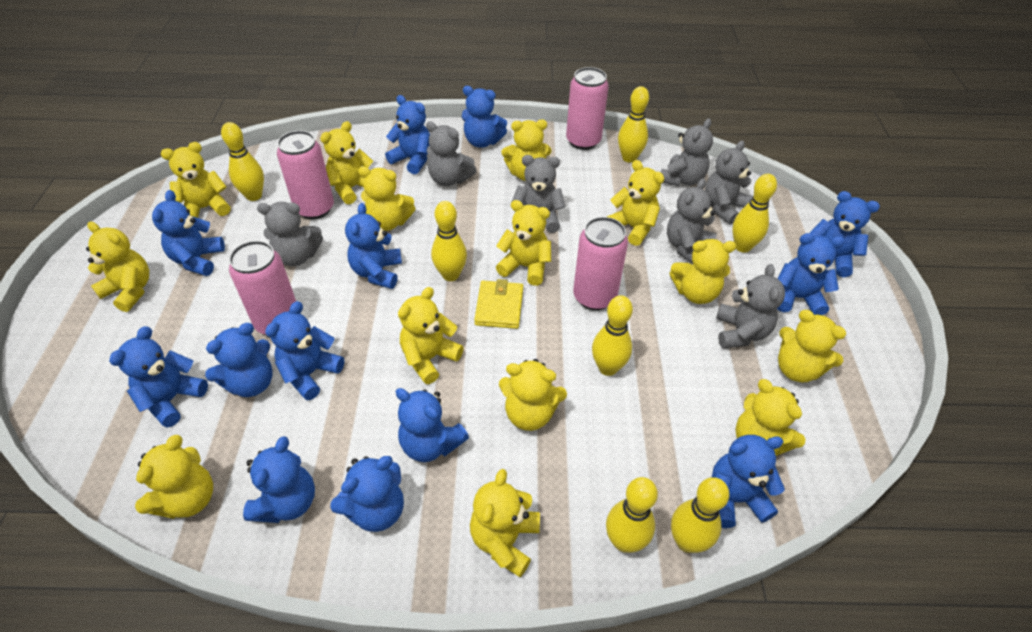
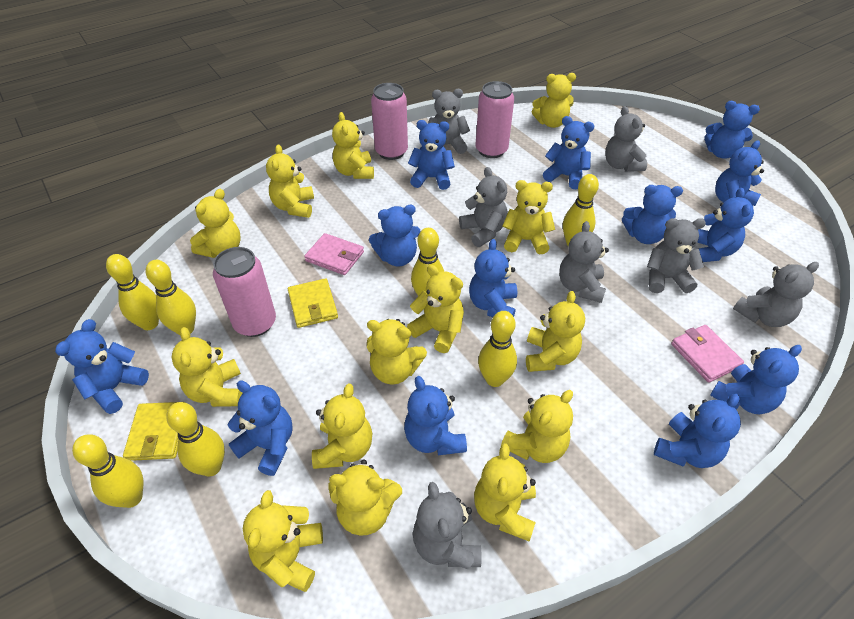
pink can: [229,241,296,335] [277,131,334,219] [566,67,609,150] [573,217,628,310] = 4 -> [213,247,276,337] [371,83,408,160] [476,81,514,158] = 3
pink wallet: none = 0 -> [304,233,364,275] [671,325,744,383] = 2
yellow wallet: [474,279,523,329] = 1 -> [123,402,186,461] [288,278,338,328] = 2

